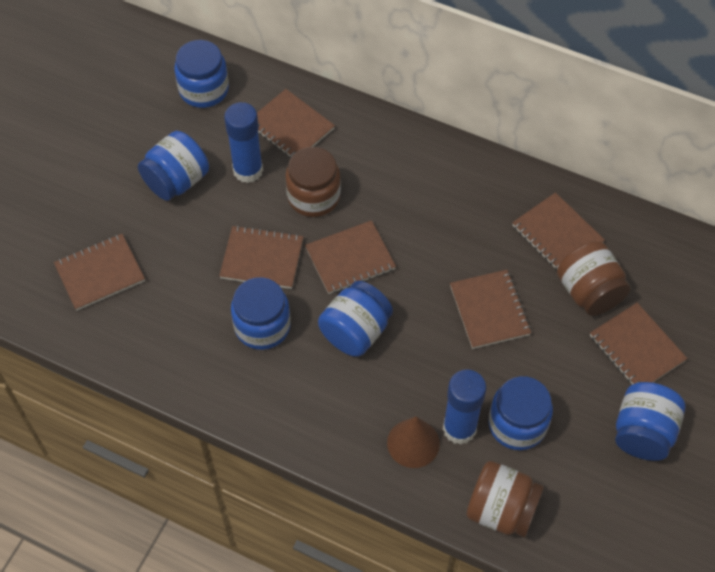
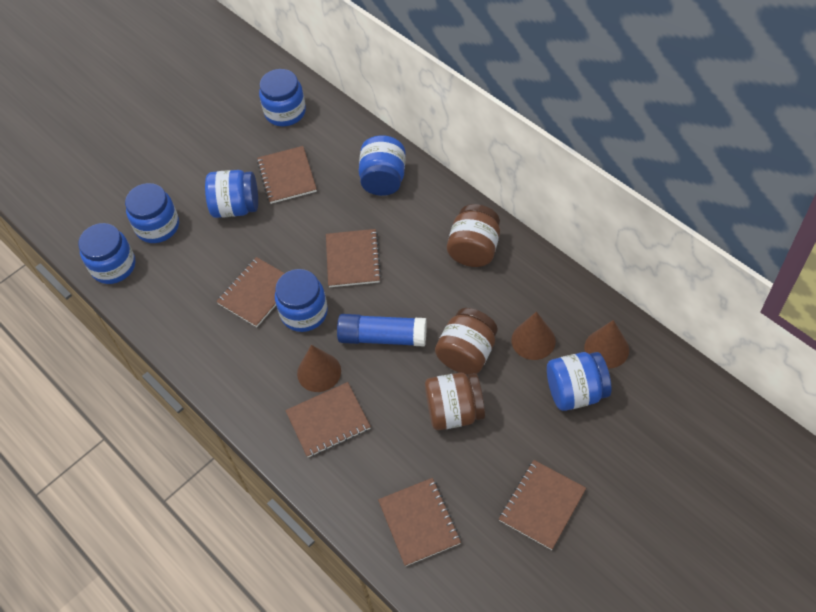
blue glue stick: [224,102,263,183] [443,369,486,445] = 2 -> [337,314,427,347] = 1
blue jar: [138,131,209,201] [174,40,229,108] [231,277,291,350] [318,281,393,356] [489,376,553,450] [615,382,685,461] = 6 -> [78,223,135,284] [125,183,179,243] [205,170,258,218] [259,69,306,126] [275,269,328,332] [359,135,406,196] [547,352,612,411] = 7
brown cone: [387,416,440,468] = 1 -> [297,345,341,392] [511,312,556,360] [584,320,629,369] = 3
brown notebook: [54,234,145,311] [219,225,303,289] [257,89,335,158] [305,220,396,294] [450,270,531,349] [512,192,605,270] [590,303,687,385] = 7 -> [216,257,285,327] [257,146,317,204] [285,382,371,457] [326,229,381,287] [378,478,461,566] [499,460,586,550] = 6

